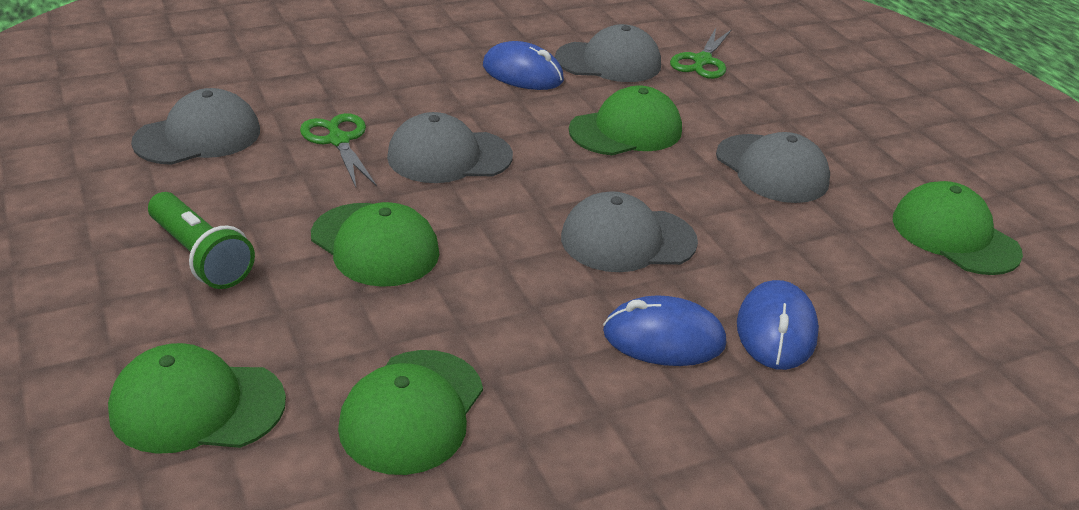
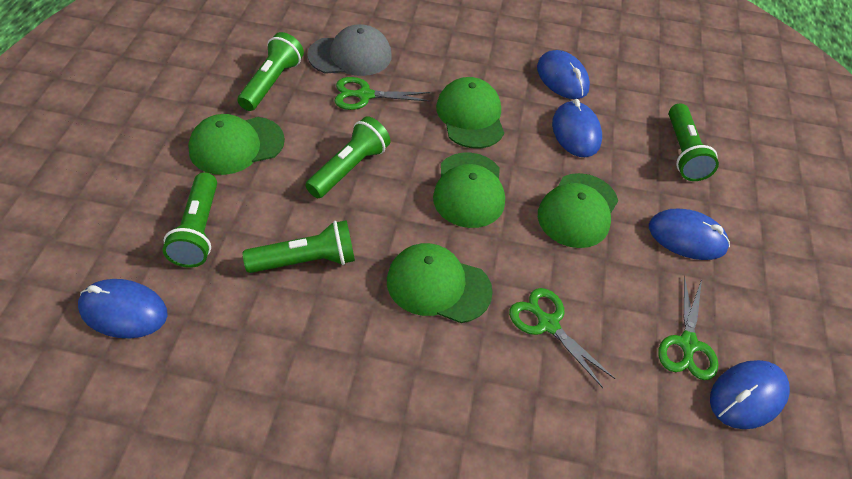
blue mouse: [483,41,564,90] [603,295,726,366] [737,280,819,370] = 3 -> [78,279,168,338] [537,50,590,99] [552,99,602,157] [649,209,730,260] [710,360,790,429] = 5
green flashlight: [148,192,255,289] = 1 -> [163,172,217,268] [237,32,304,111] [243,220,355,273] [305,116,391,198] [669,103,719,181] = 5
green scissors: [300,113,377,187] [670,28,732,79] = 2 -> [335,77,431,110] [509,288,615,388] [658,276,718,380] = 3
grey cap: [131,88,260,165] [387,112,513,183] [555,24,661,82] [561,191,698,272] [716,132,830,203] = 5 -> [307,24,392,76] = 1

